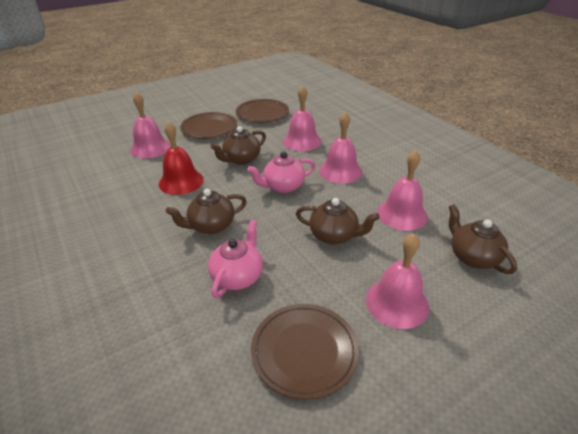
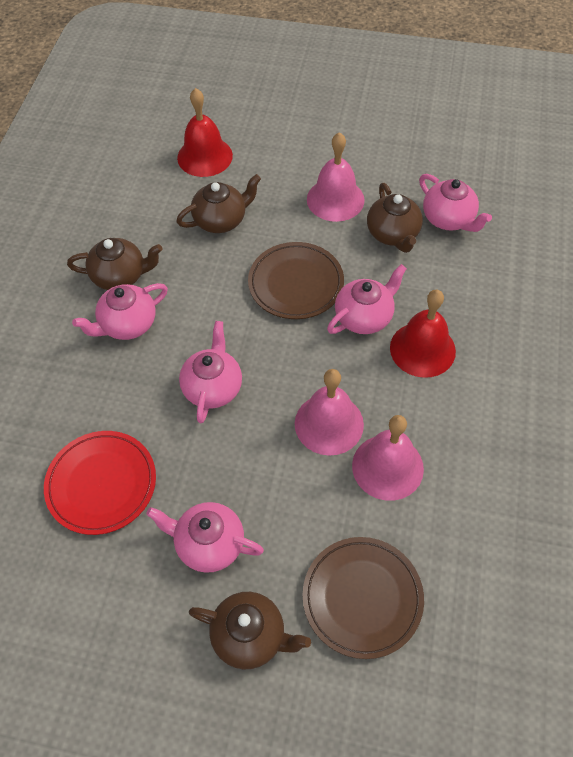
brown plate: [180,112,237,139] [236,99,289,123] [251,304,359,400] = 3 -> [248,242,344,319] [303,537,424,659] = 2
pink bell: [130,92,170,159] [283,85,321,151] [319,111,362,184] [366,233,429,329] [377,150,428,231] = 5 -> [295,369,364,456] [307,132,365,222] [352,415,424,501] = 3
pink teapot: [208,220,263,298] [248,151,316,193] = 2 -> [72,283,168,340] [146,502,264,573] [179,321,242,423] [327,264,407,334] [419,174,492,232] = 5
red bell: [159,121,204,195] = 1 -> [177,88,233,177] [390,289,456,378] = 2
red plate: none = 0 -> [44,431,156,535] = 1

